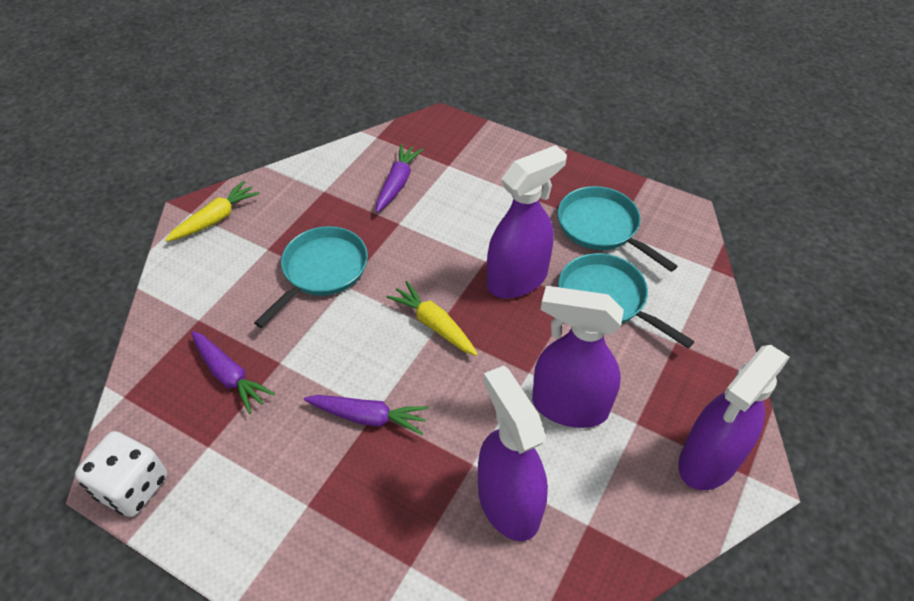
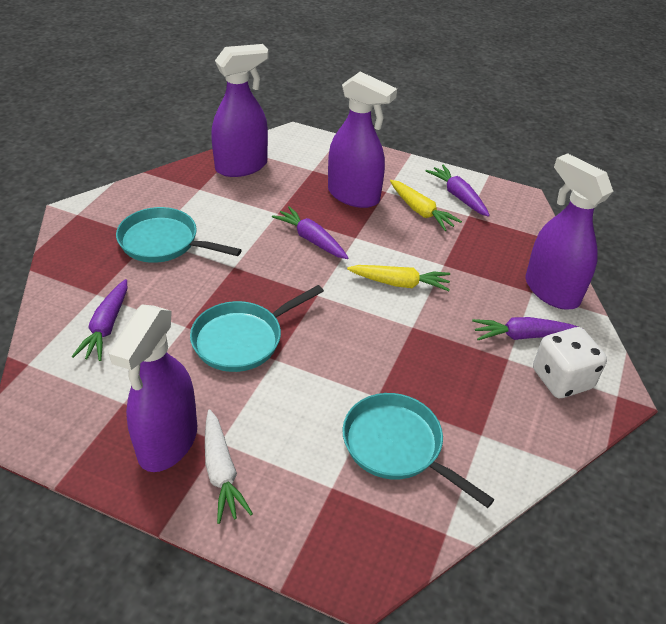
purple carrot: [191,331,275,414] [304,395,429,435] [376,144,424,213] = 3 -> [72,279,127,361] [272,206,348,259] [426,165,490,217] [472,317,578,340] = 4
white carrot: none = 0 -> [205,409,253,524] = 1

